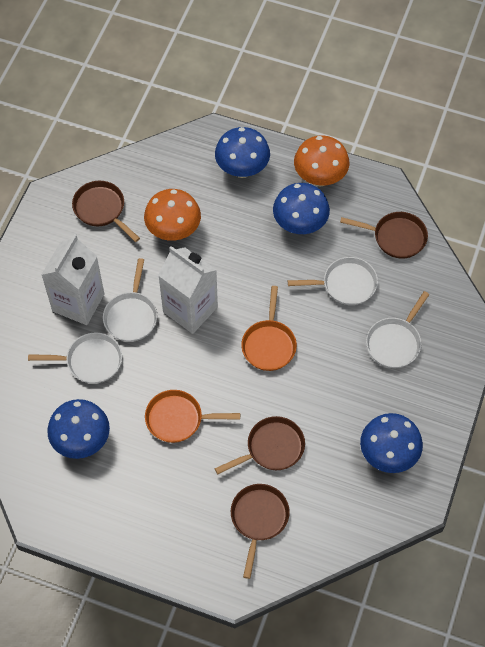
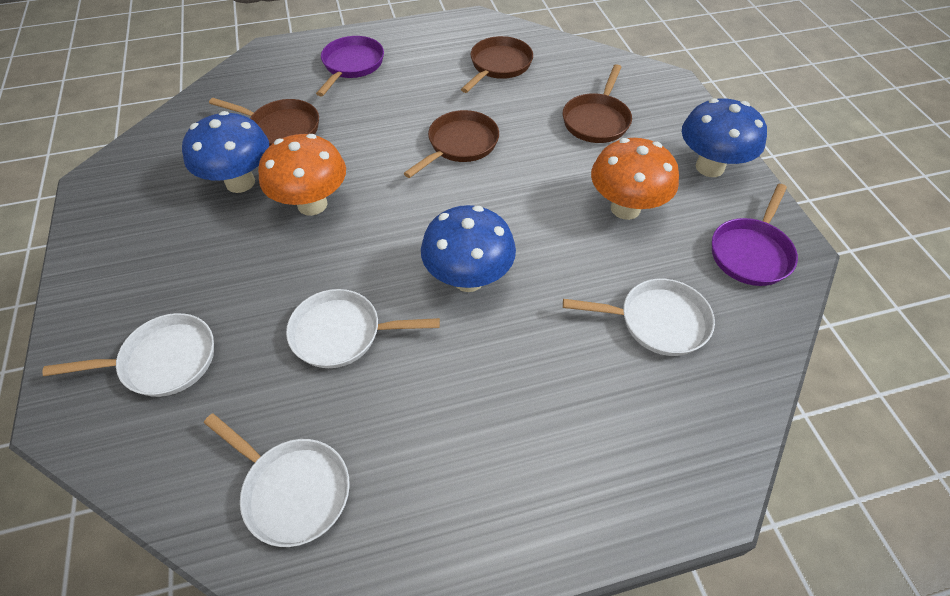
blue mushroom: [47,399,110,459] [215,127,270,178] [273,183,330,234] [360,413,423,473] = 4 -> [182,111,269,193] [421,205,516,292] [682,98,767,177] = 3
orange pan: [145,390,240,443] [241,286,297,371] = 2 -> none = 0
purple pan: none = 0 -> [316,36,384,97] [712,184,798,286] = 2
white carton: [41,234,104,325] [158,246,218,334] = 2 -> none = 0

